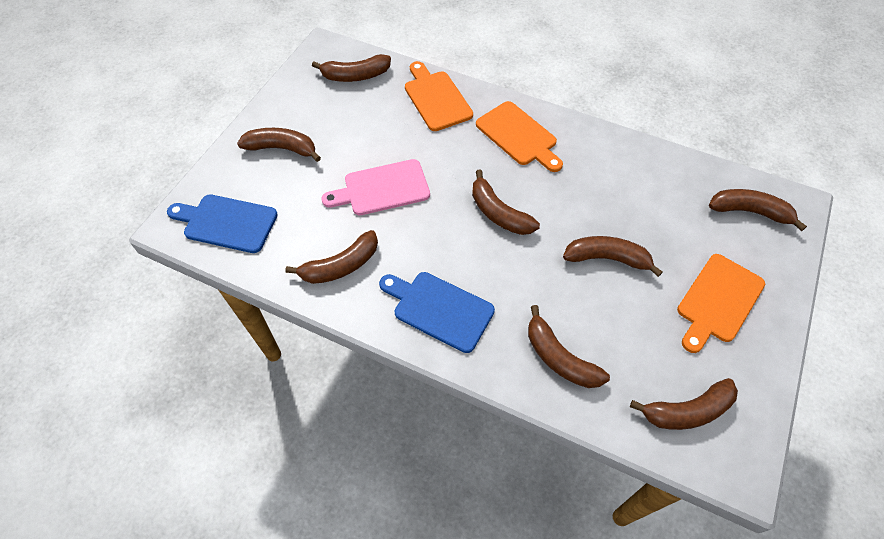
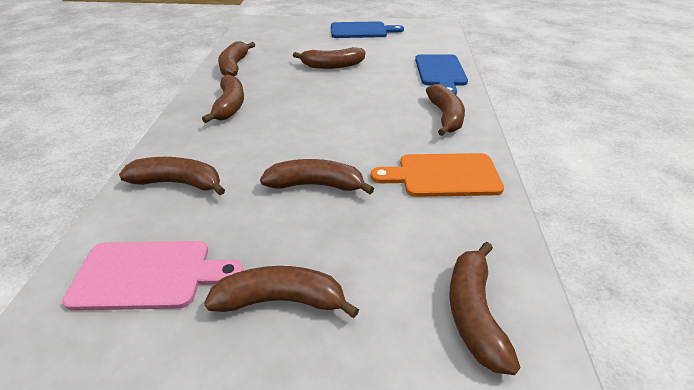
orange cutting board: [405,61,473,131] [476,101,563,172] [677,254,765,353] = 3 -> [371,153,504,197] = 1

